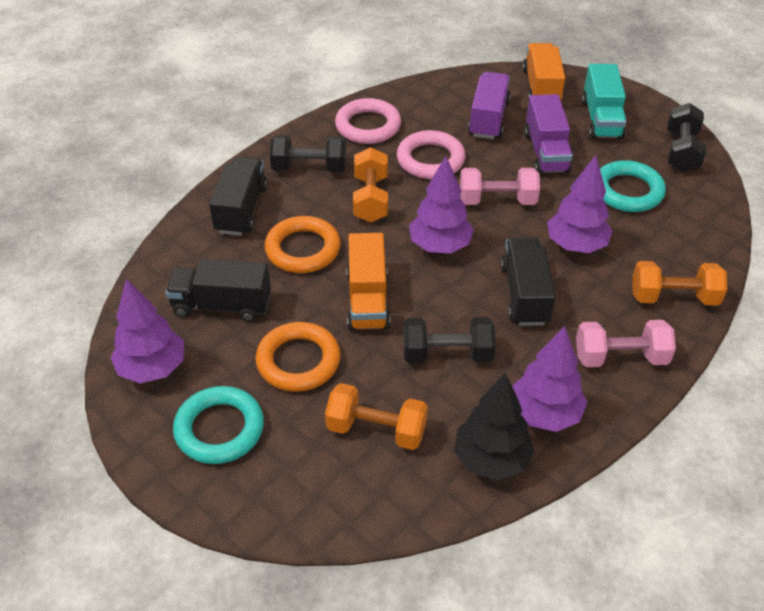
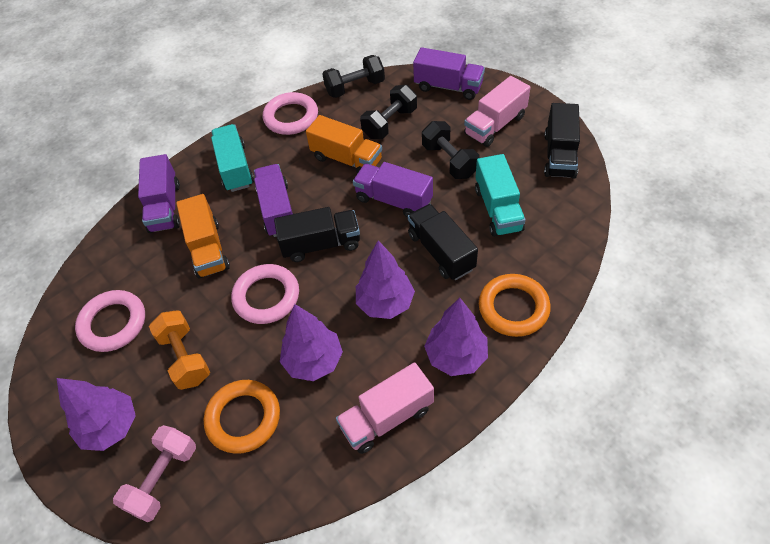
black tree: [454,373,535,480] = 1 -> none = 0
orange dumbbell: [325,383,428,450] [353,147,388,222] [632,261,727,306] = 3 -> [149,310,210,390] = 1
pink dumbbell: [460,168,540,205] [576,320,676,367] = 2 -> [113,425,196,522] = 1
pink ring: [335,98,401,144] [397,130,465,179] = 2 -> [75,290,145,352] [231,264,299,324] [263,92,318,135] = 3
pink truck: none = 0 -> [336,362,434,454] [464,76,531,147] = 2
purple truck: [468,72,511,139] [524,94,573,174] = 2 -> [138,154,180,233] [254,164,294,237] [353,162,433,218] [413,47,485,100] = 4
turquoise ring: [173,386,264,464] [600,160,666,212] = 2 -> none = 0
turquoise truck: [582,64,627,139] = 1 -> [211,124,254,192] [475,154,526,237] = 2

